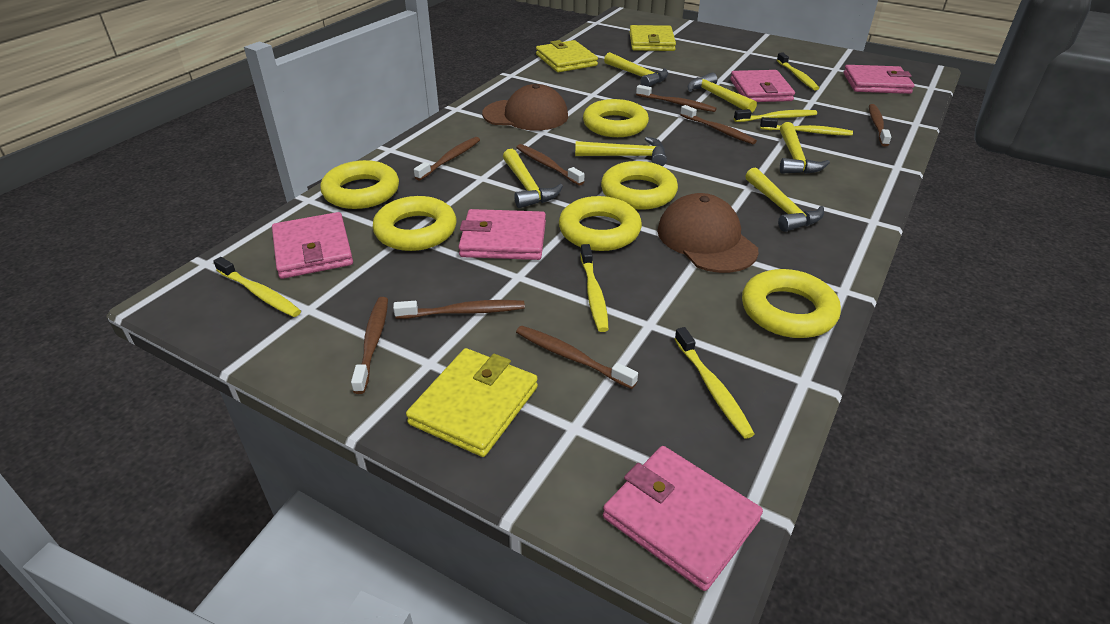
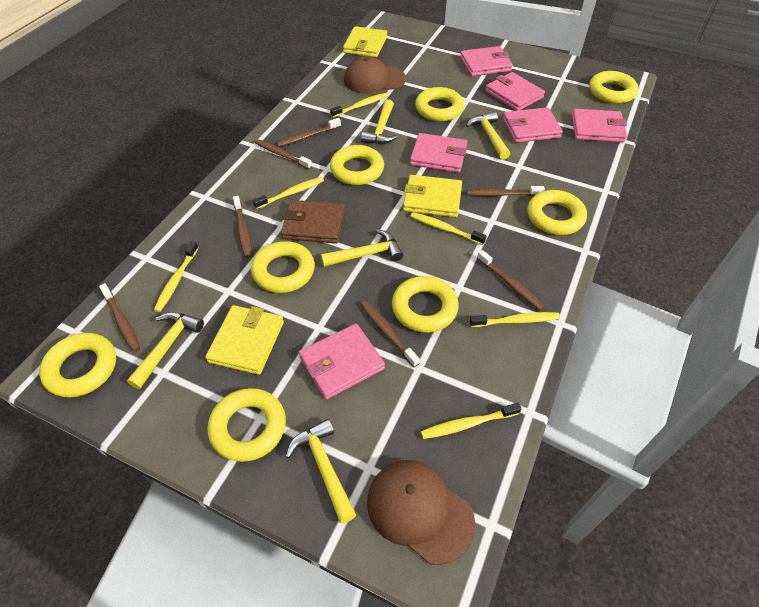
brown toothbrush: [351,297,388,394] [393,300,525,319] [414,137,480,181] [516,144,584,186] [516,326,638,389] [636,85,717,112] [680,105,757,144] [869,104,891,147] = 8 -> [99,283,140,352] [233,196,252,258] [255,139,312,169] [276,118,341,147] [360,300,420,367] [467,186,545,196] [477,250,545,310] = 7
brown wallet: none = 0 -> [281,200,345,244] = 1
pink wallet: [272,212,353,279] [458,209,546,260] [603,446,763,591] [730,70,795,102] [844,65,914,94] = 5 -> [299,324,385,399] [410,133,467,173] [460,46,513,76] [485,72,545,111] [503,107,563,143] [572,109,627,142] = 6
yellow hammer: [503,149,563,208] [575,137,667,166] [604,52,668,87] [688,72,757,112] [746,167,824,232] [780,122,830,174] = 6 -> [127,312,204,389] [285,419,356,524] [321,229,403,267] [361,99,398,144] [466,111,510,160] = 5
yellow ring: [320,160,399,209] [372,196,457,251] [559,196,642,251] [583,99,649,137] [601,161,678,210] [742,269,841,338] = 6 -> [39,333,116,397] [207,388,286,462] [251,241,315,293] [330,145,384,185] [392,276,459,333] [415,87,464,121] [527,190,587,235] [589,71,638,104] = 8

